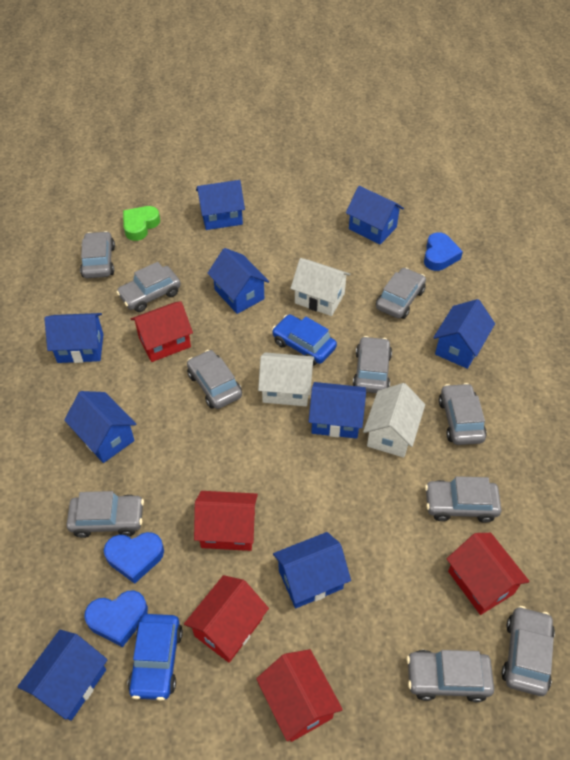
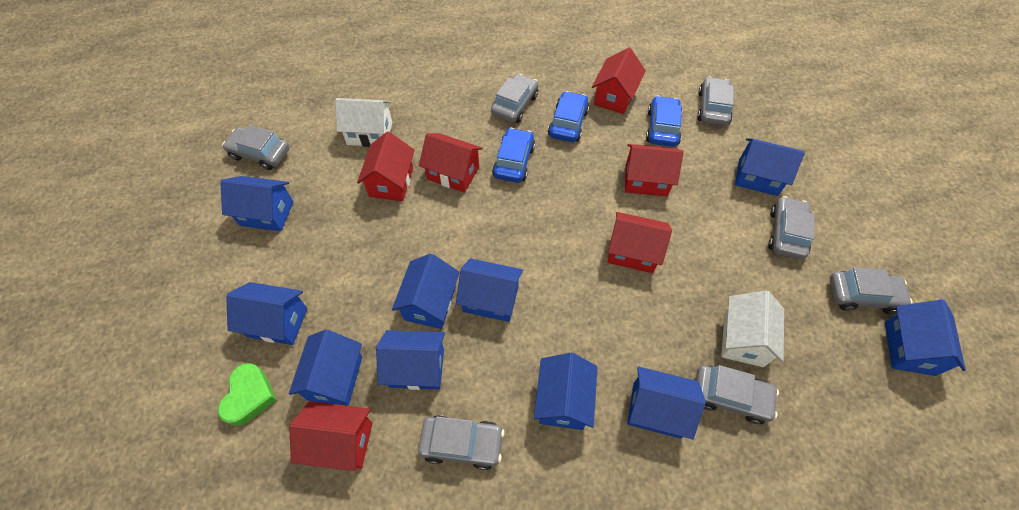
blue car: [128,614,183,701] [272,314,337,366] = 2 -> [492,128,535,183] [548,91,589,142] [646,96,682,147] = 3
blue heart: [84,590,148,647] [104,532,164,584] [424,232,463,271] = 3 -> none = 0
blue house: [17,630,108,721] [44,313,103,363] [64,391,136,463] [196,180,245,230] [207,248,269,314] [273,532,351,608] [309,382,366,439] [346,186,404,244] [433,299,495,369] = 9 -> [220,176,294,231] [226,282,307,345] [289,329,362,406] [376,330,445,390] [392,254,460,329] [456,258,523,322] [534,353,598,430] [627,366,706,439] [735,138,805,196] [885,299,966,376] = 10
grey car: [66,491,144,538] [80,231,115,278] [116,262,181,312] [187,350,242,409] [353,336,392,393] [376,267,426,319] [407,650,494,702] [425,476,501,523] [439,383,487,445] [502,606,555,696] = 10 -> [222,125,289,170] [418,415,504,470] [491,74,538,123] [696,365,779,424] [697,77,734,126] [768,196,815,260] [830,267,913,314] = 7
red house: [131,301,193,362] [184,575,269,663] [194,491,258,551] [256,649,343,742] [447,533,530,615] = 5 -> [289,401,373,471] [357,131,415,201] [419,133,483,193] [592,48,646,114] [608,212,672,273] [625,144,684,196] = 6
white house: [258,352,314,406] [290,258,351,316] [363,383,425,458] = 3 -> [335,98,392,147] [721,291,784,367] = 2

